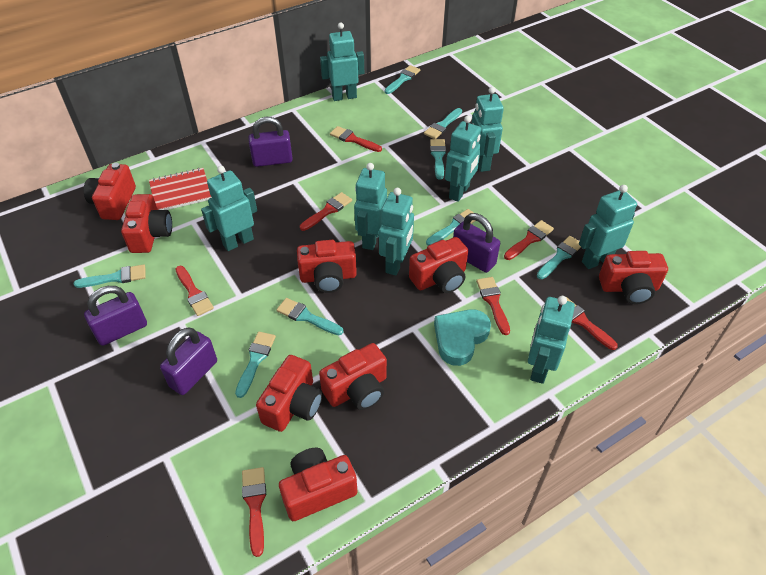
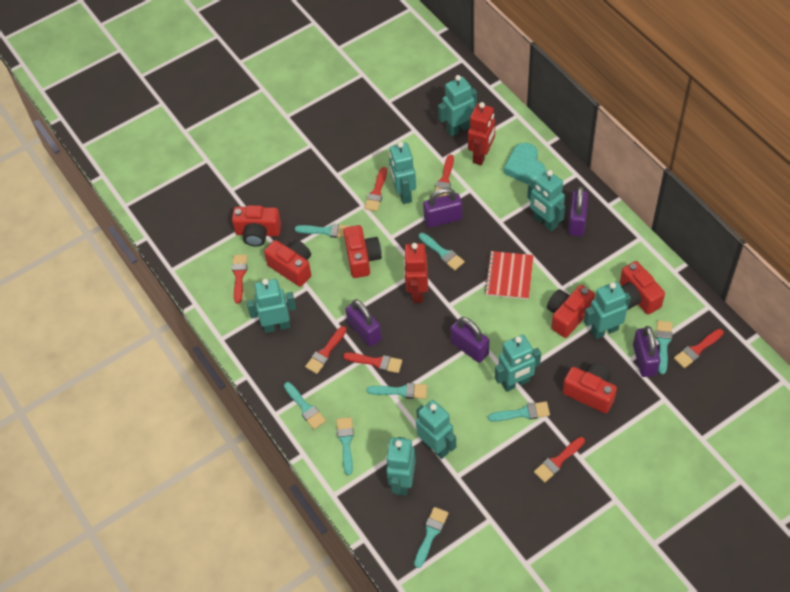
purple padlock: [84,286,147,346] [160,327,217,395] [248,117,293,167] [453,213,500,273] = 4 -> [345,299,382,347] [423,187,462,228] [450,317,489,363] [568,186,588,236] [633,326,661,377] = 5
red camera: [84,163,136,220] [121,194,172,253] [256,355,322,432] [279,448,358,521] [297,240,357,293] [319,343,387,410] [409,237,468,293] [599,251,668,304] = 8 -> [232,205,281,247] [264,240,311,287] [344,225,382,278] [547,285,595,338] [563,363,617,413] [620,261,665,315] = 6
red robot: none = 0 -> [404,243,428,303] [468,102,495,165] = 2

